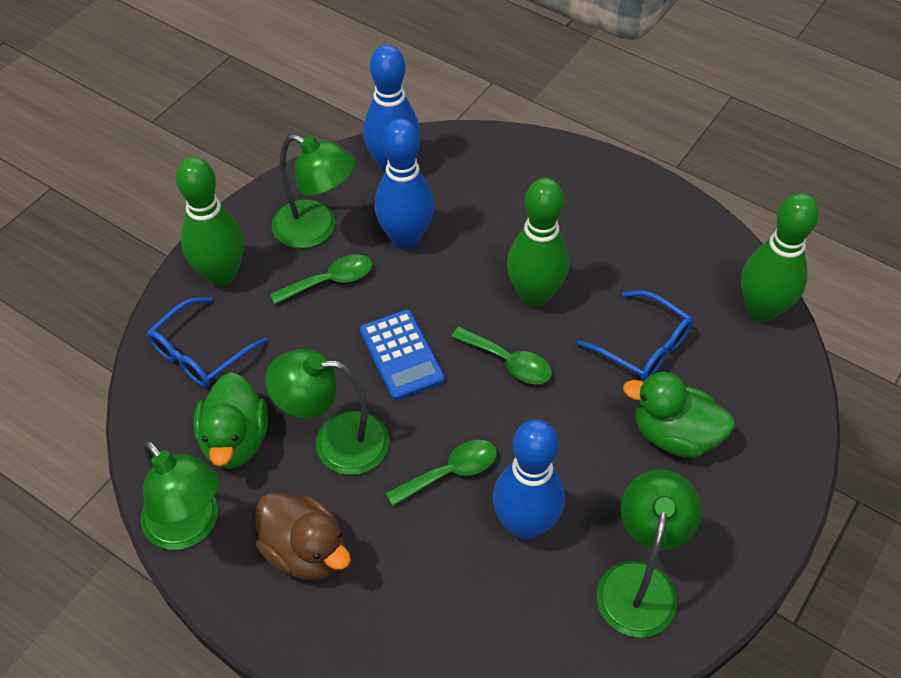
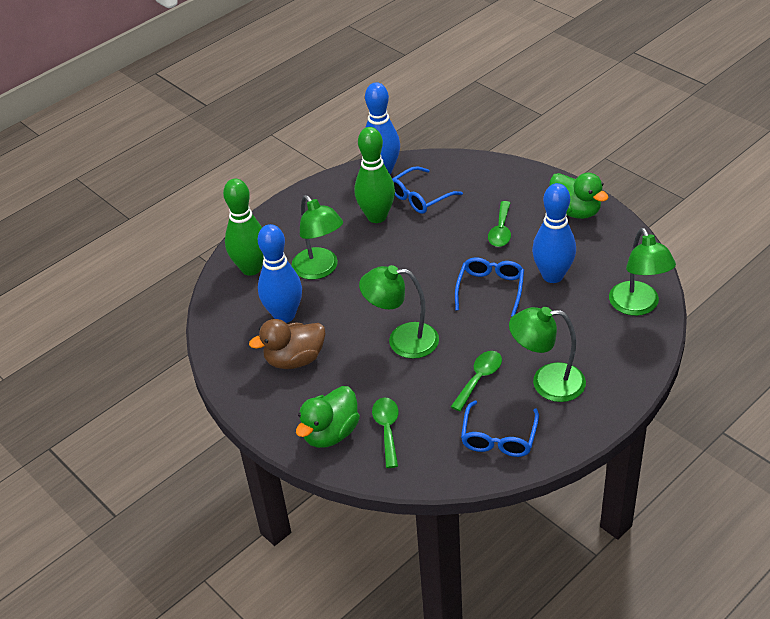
blue calculator: [360,310,445,400] = 1 -> none = 0
blue glasses: [147,297,267,387] [577,290,693,381] = 2 -> [392,166,463,214] [455,257,524,317] [461,401,539,457] = 3
green bowling pin: [176,157,244,286] [507,178,569,307] [741,193,819,322] = 3 -> [223,179,264,276] [355,127,395,223] = 2

